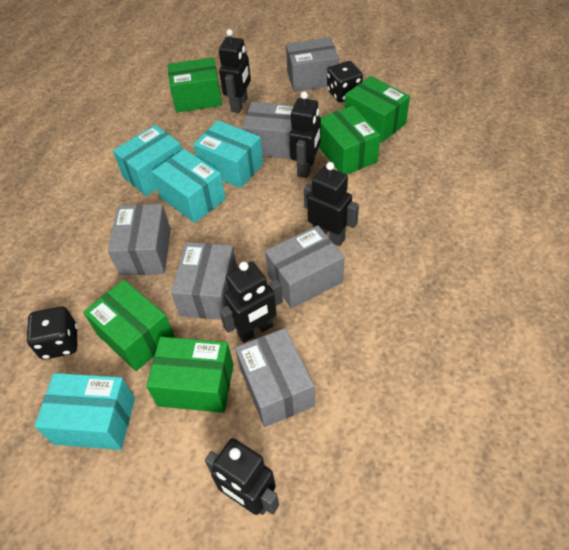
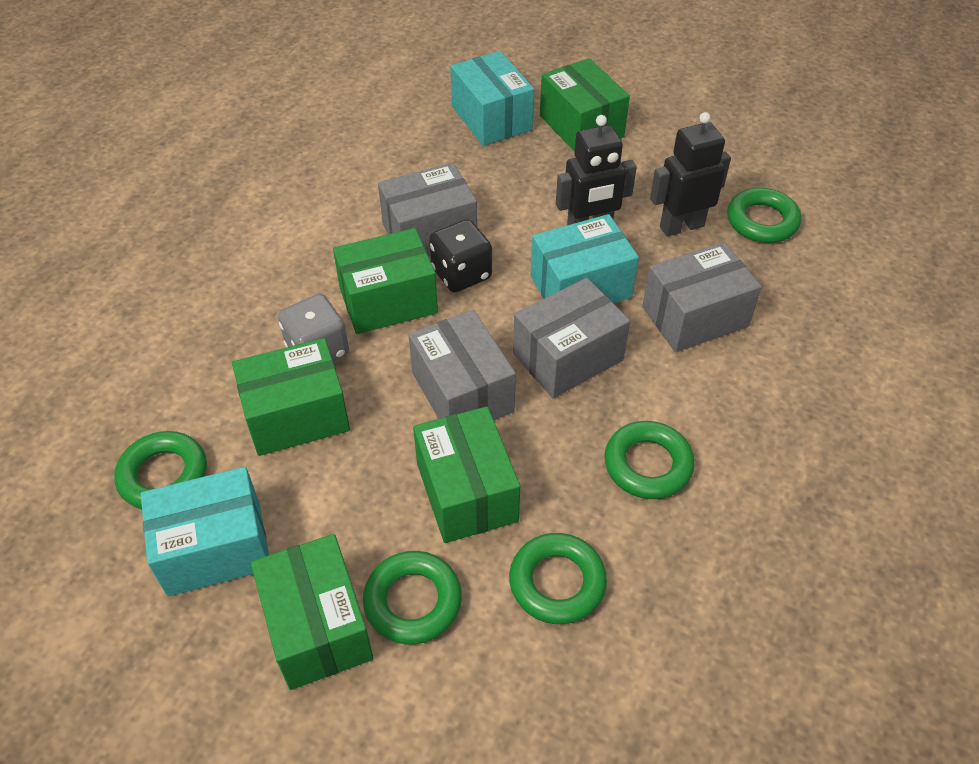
black dice: [27,306,77,360] [327,61,363,102] = 2 -> [429,219,492,292] = 1
black robot: [205,438,279,515] [219,29,251,113] [219,262,283,343] [289,91,321,178] [304,162,359,246] = 5 -> [556,115,637,225] [650,112,731,236] = 2
green ring: none = 0 -> [114,431,207,509] [363,551,462,645] [509,533,607,624] [604,421,695,499] [727,188,801,243] = 5
grey box: [108,204,171,276] [171,242,237,320] [235,328,315,427] [242,102,294,159] [265,225,344,309] [286,37,339,92] = 6 -> [378,162,477,256] [409,310,516,420] [513,278,630,398] [642,242,762,352] = 4
grey dice: none = 0 -> [278,294,349,362] = 1
turquoise box: [34,373,135,450] [113,125,182,196] [152,149,226,223] [193,120,263,188] = 4 -> [141,467,269,597] [450,51,534,146] [531,214,639,303] = 3

